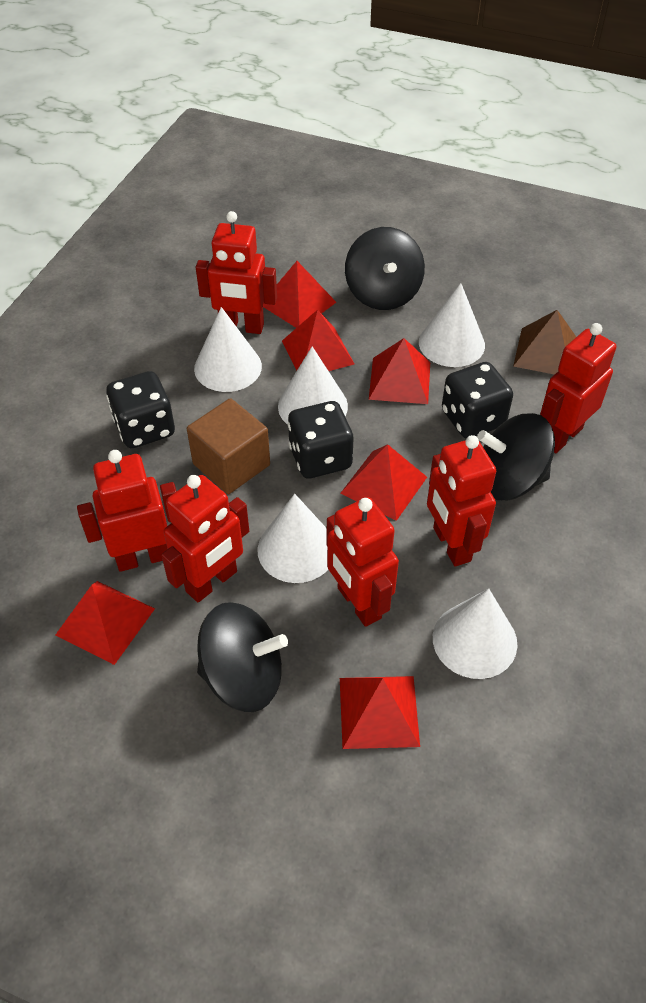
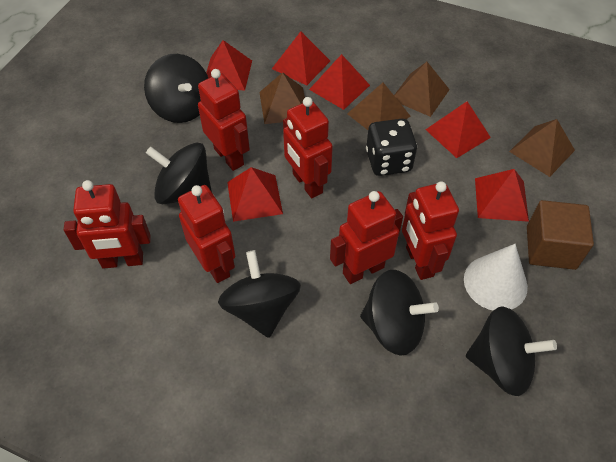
black dice: [106,371,175,448] [288,401,353,479] [442,362,513,438] = 3 -> [366,119,417,176] = 1
black spinning top: [197,602,288,712] [345,227,425,310] [477,413,555,501] = 3 -> [144,54,208,123] [146,142,212,204] [218,250,301,338] [360,270,439,356] [466,306,557,396] = 5
brown pyramid: [513,310,576,375] = 1 -> [259,72,305,124] [347,83,410,130] [394,62,450,117] [509,119,575,177] = 4
white cone: [194,307,262,392] [258,494,328,583] [278,346,348,425] [419,283,485,367] [433,588,517,679] = 5 -> [464,244,528,311] = 1

